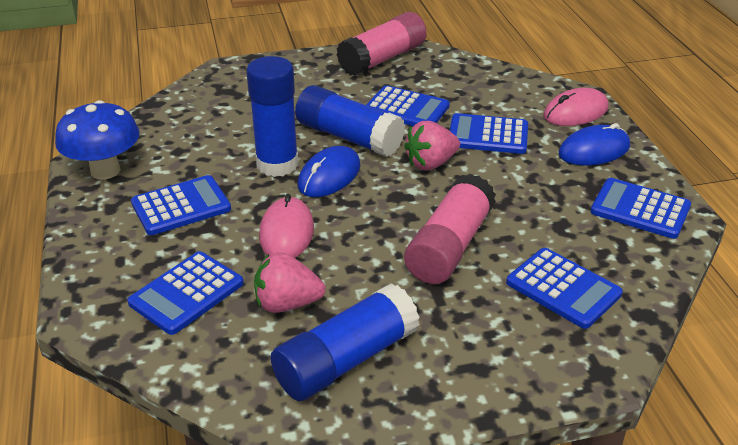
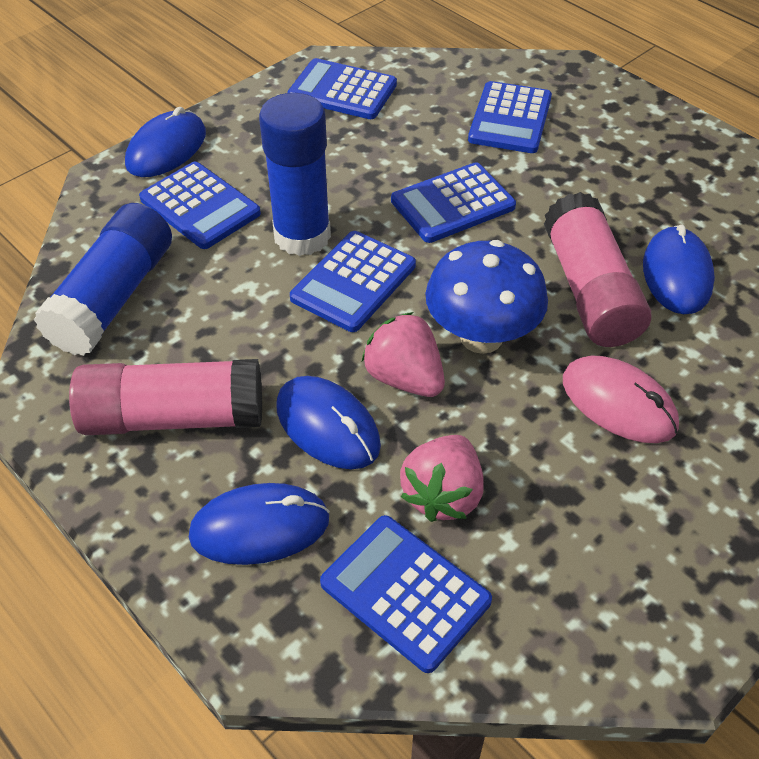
blue glue stick: [246,56,299,177] [270,283,420,401] [295,85,405,157] = 3 -> [33,203,172,356] [259,93,331,256] = 2
blue mouse: [298,146,361,197] [559,123,630,165] = 2 -> [125,107,206,177] [189,483,330,565] [276,376,381,469] [643,225,715,314] = 4
pink mouse: [259,194,314,258] [543,88,609,126] = 2 -> [563,356,679,443] = 1

